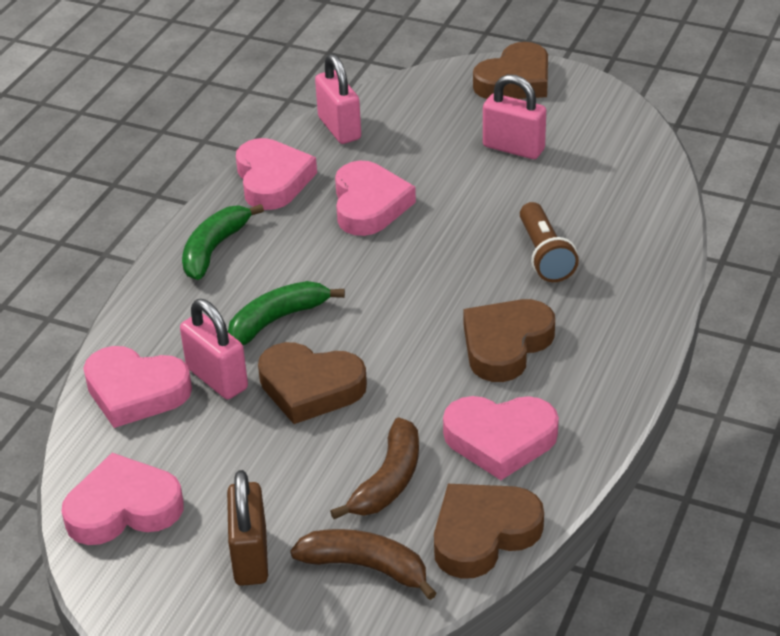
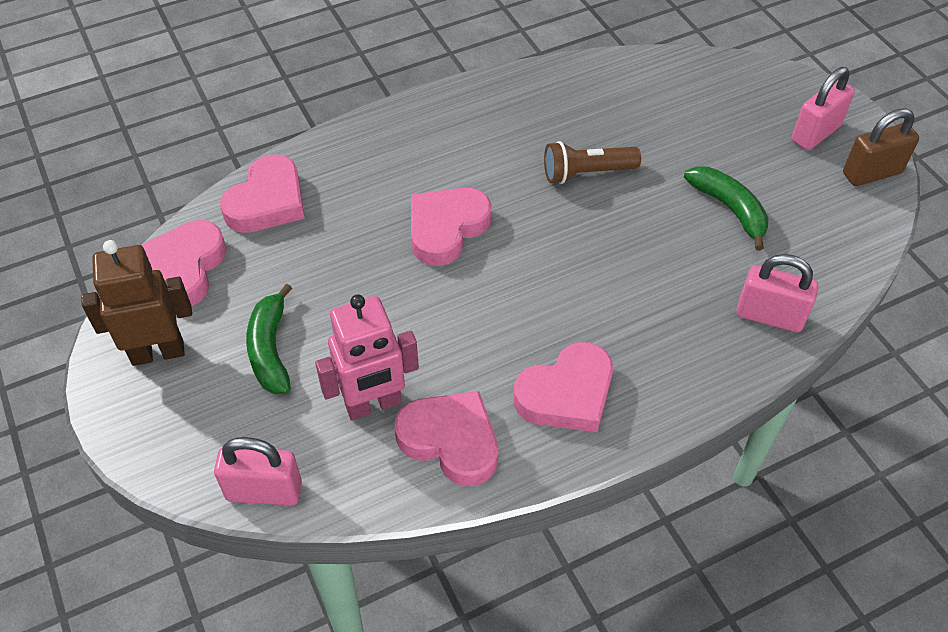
brown banana: [290,529,437,600] [330,417,419,519] = 2 -> none = 0
brown heart: [258,342,367,424] [434,484,544,579] [464,299,555,382] [473,42,548,99] = 4 -> none = 0
brown robot: none = 0 -> [81,240,192,366] = 1
pink robot: none = 0 -> [315,294,419,420] = 1

